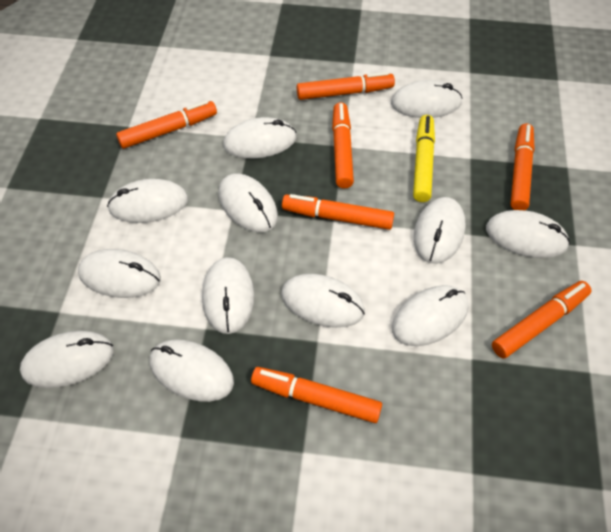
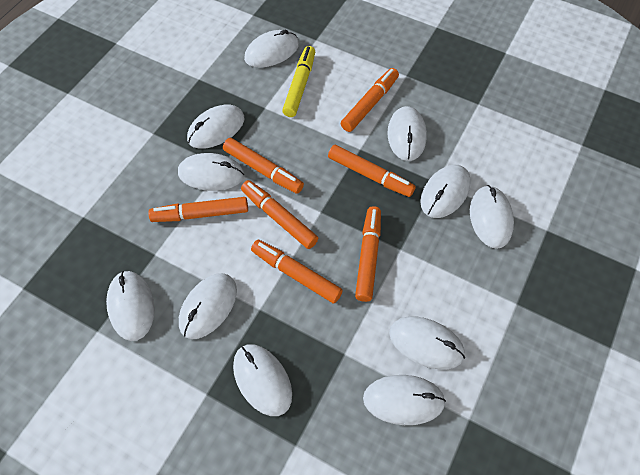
white mouse: [20,331,114,388] [78,249,161,298] [107,179,188,223] [150,339,234,402] [202,257,254,334] [218,173,278,232] [223,117,296,158] [281,274,365,328] [391,80,462,118] [392,285,468,346] [414,197,466,264] [486,210,570,258] = 12 -> [106,271,155,341] [178,153,244,191] [179,273,237,339] [187,104,244,149] [233,344,292,416] [244,29,299,68] [363,375,446,425] [387,106,427,161] [389,316,465,369] [420,165,471,218] [470,185,514,249] = 11

